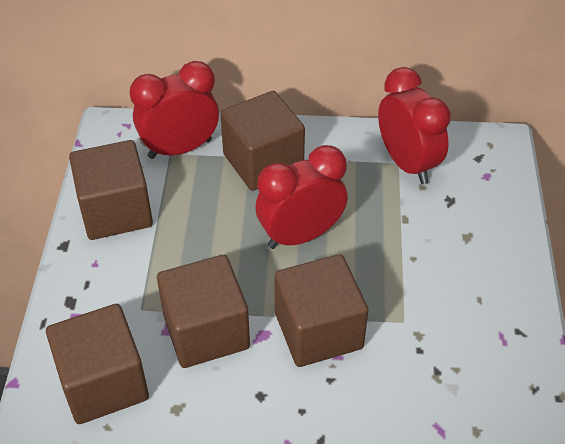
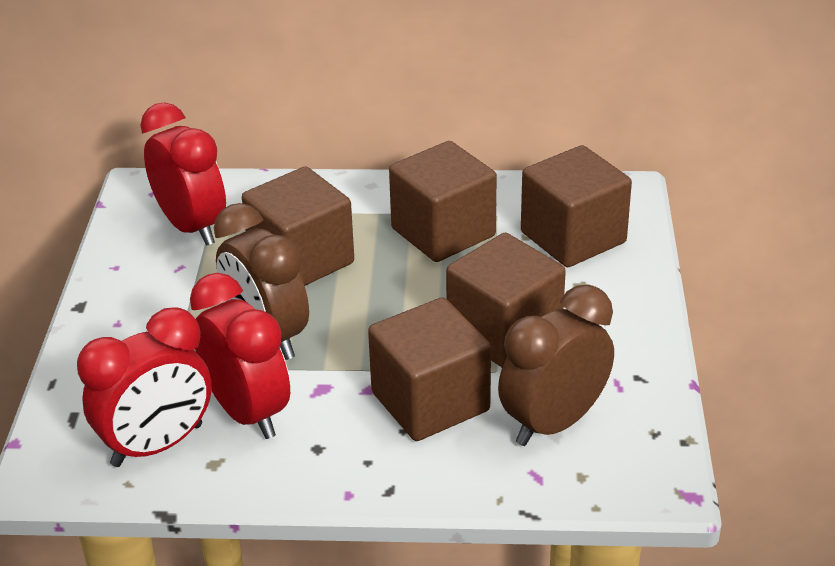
brown clock: none = 0 -> [214,203,309,360] [498,285,614,446] = 2

